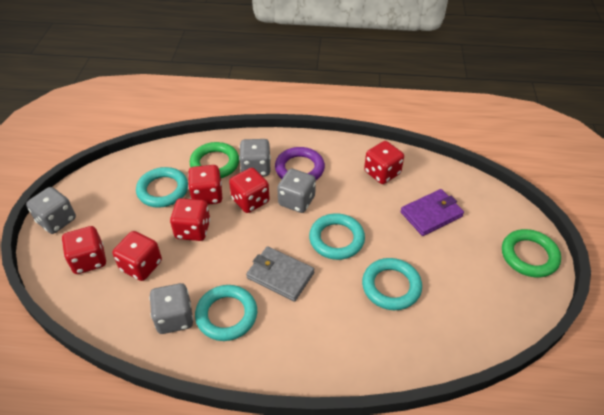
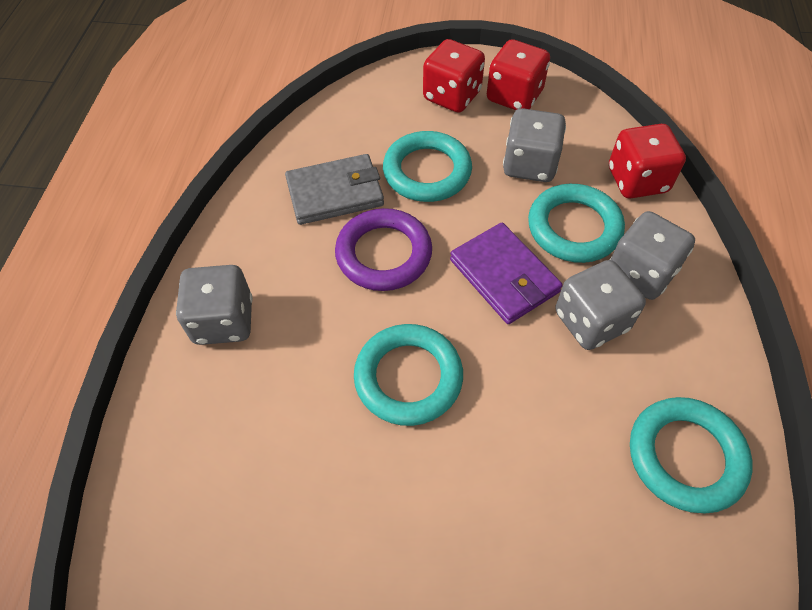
green ring: [190,142,239,178] [502,229,561,278] = 2 -> none = 0
red dice: [62,226,106,274] [112,231,162,281] [170,198,210,241] [188,165,222,205] [229,168,270,213] [364,141,404,184] = 6 -> [423,39,485,112] [487,39,550,110] [609,124,686,198] = 3

